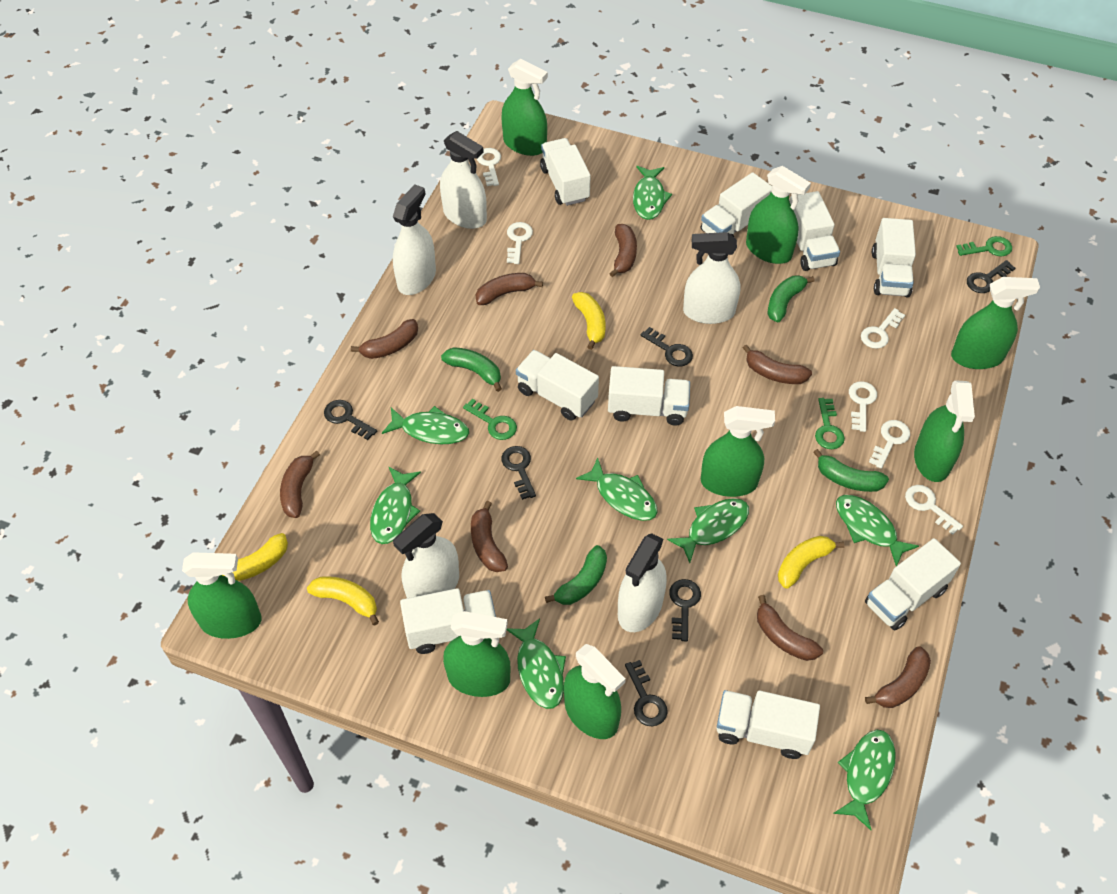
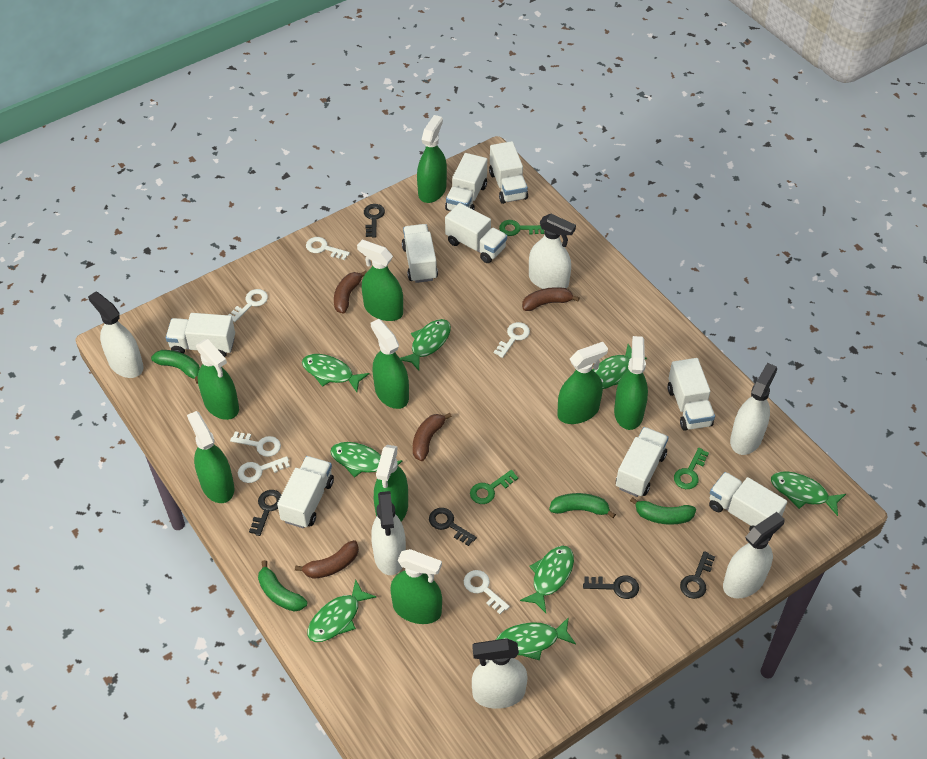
black key: [324,400,377,440] [501,446,536,500] [625,660,668,726] [641,327,693,366] [669,579,701,641] [967,260,1015,293] = 6 -> [249,490,282,536] [364,204,385,238] [429,508,477,546] [583,575,639,599] [680,551,715,599] = 5
brown banana: [280,450,320,518] [351,319,418,359] [471,501,508,572] [476,273,543,305] [609,224,637,277] [743,345,812,384] [757,595,823,661] [865,646,931,708] = 8 -> [295,540,359,579] [334,271,367,314] [413,413,452,461] [522,287,580,311] = 4
green spray bottle: [182,552,262,639] [443,611,510,697] [501,59,548,156] [564,644,626,739] [701,406,775,497] [746,166,811,264] [914,380,975,482] [951,277,1040,369] = 8 -> [187,411,234,503] [196,339,239,420] [357,240,403,321] [371,319,409,409] [374,445,408,521] [390,549,442,624] [417,115,447,203] [557,342,608,424] [614,336,648,430] = 9
white spray bottle: [393,185,436,295] [393,513,459,598] [440,131,487,229] [618,533,667,632] [683,232,741,324] = 5 -> [88,291,144,378] [371,491,406,575] [472,638,527,709] [529,214,576,289] [723,512,785,599] [730,363,777,455] = 6
yellow banana: [223,533,288,581] [307,576,379,625] [572,292,606,350] [778,536,844,589] = 4 -> none = 0

